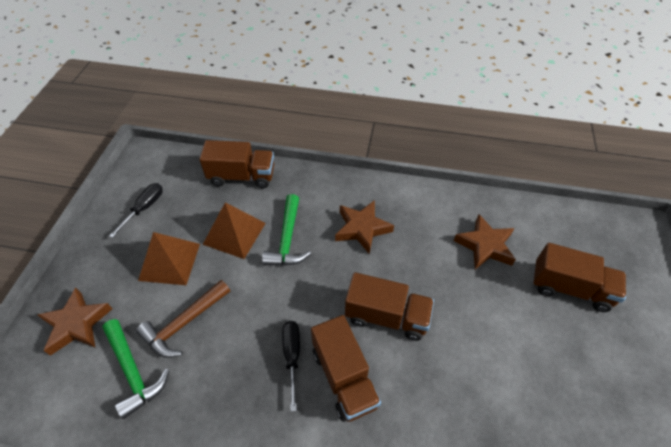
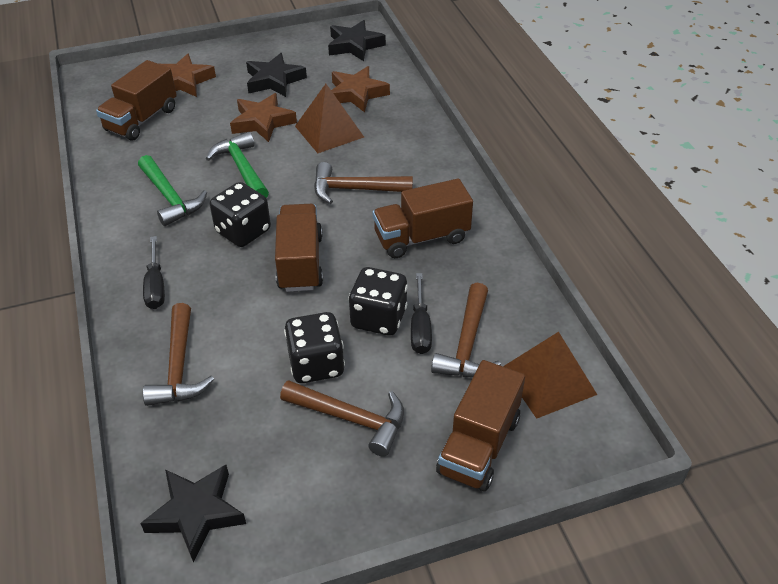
black dice: none = 0 -> [210,182,271,247] [284,312,345,383] [349,267,408,335] = 3
black star: none = 0 -> [140,465,246,563] [246,53,307,97] [328,20,386,61] = 3
brown hammer: [136,280,230,358] = 1 -> [143,303,214,406] [280,380,404,457] [314,162,413,204] [431,283,501,377] = 4

